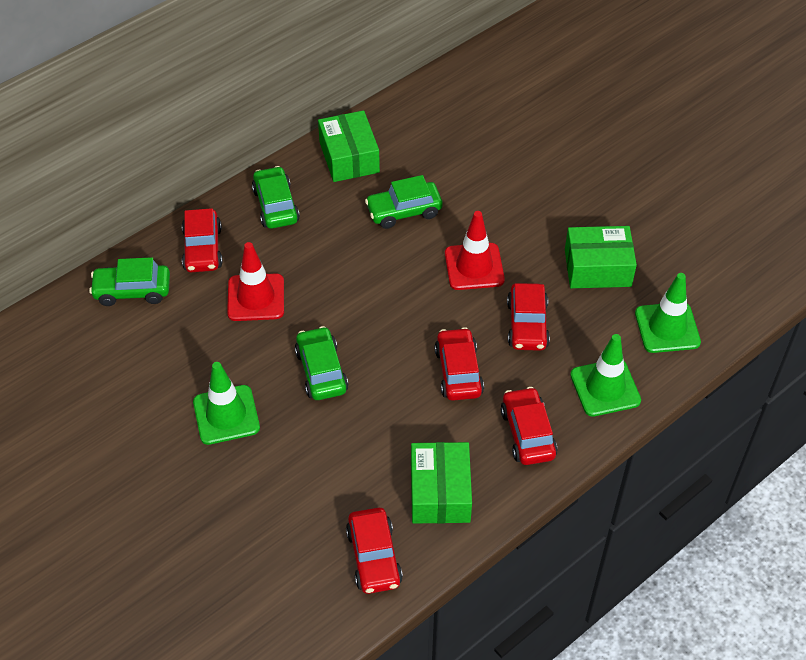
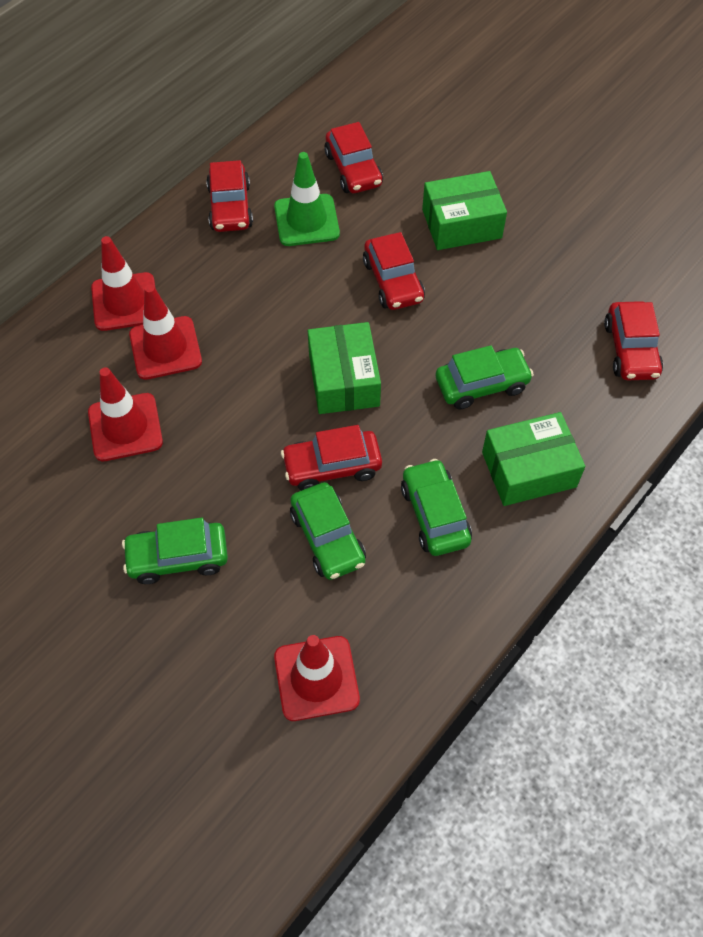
green traffic cone: [193,362,260,445] [570,334,641,416] [635,273,701,353] = 3 -> [274,152,340,246] = 1
red traffic cone: [227,242,284,321] [445,211,505,290] = 2 -> [88,367,163,461] [91,236,156,331] [129,284,202,380] [274,635,360,721] = 4

